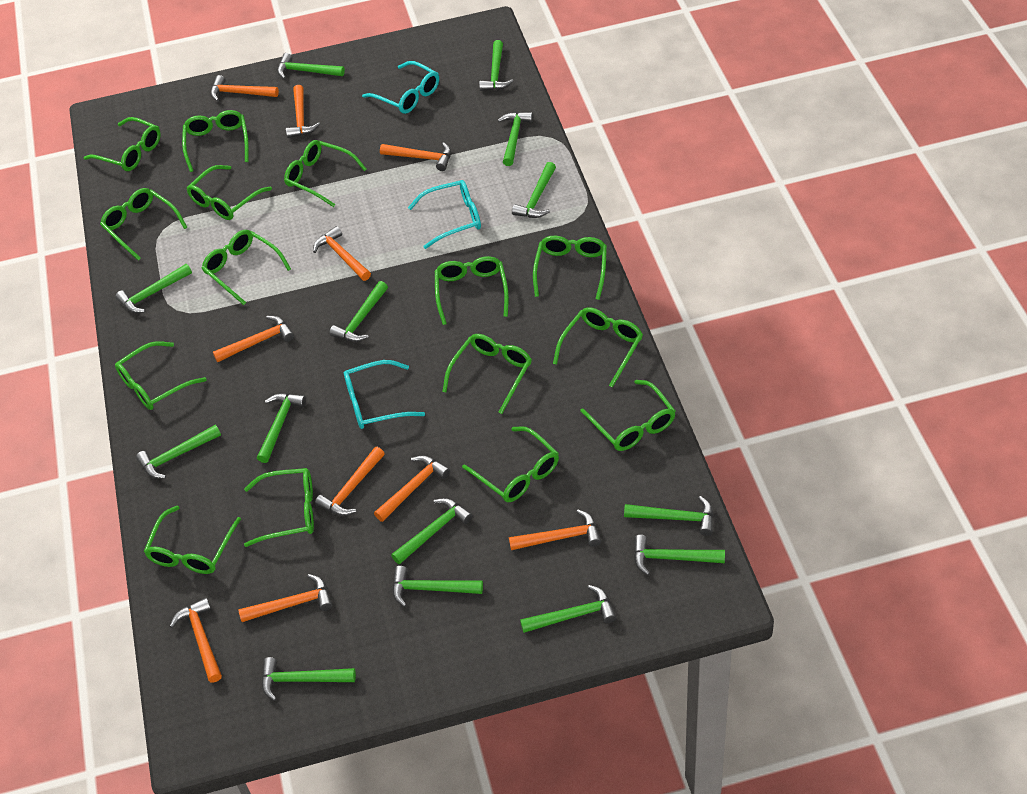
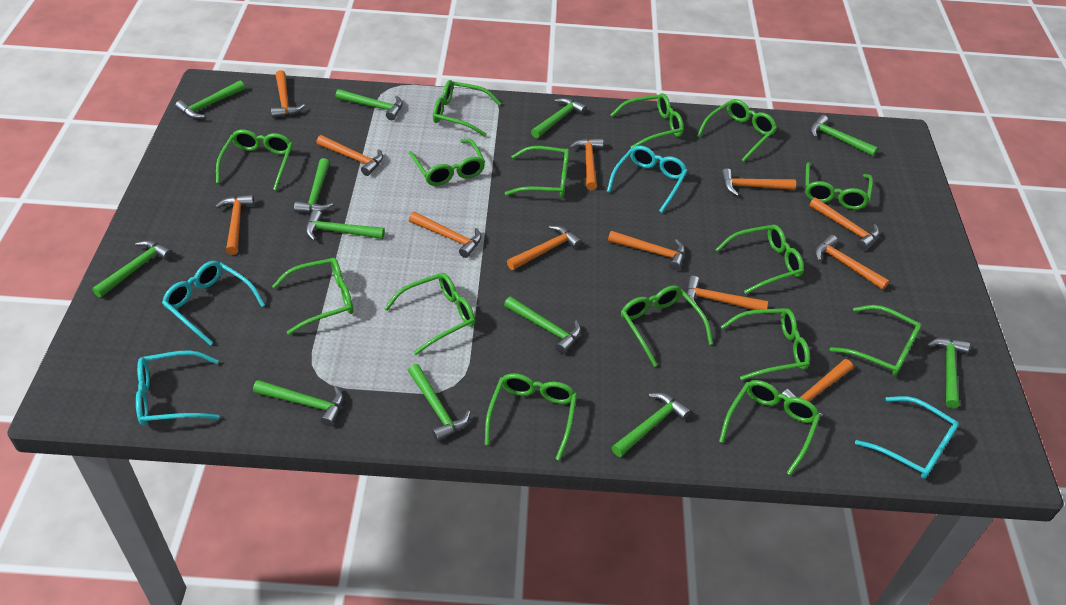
green hammer: [115,264,192,313] [136,425,221,479] [257,393,306,463] [262,657,356,701] [277,53,345,79] [329,281,388,342] [391,498,473,565] [392,566,483,607] [479,40,513,91] [498,112,533,166] [512,162,556,218] [520,585,616,633] [624,496,714,536] [634,535,725,575] = 14 -> [92,240,173,298] [175,80,245,119] [253,380,343,426] [294,158,333,213] [306,210,385,241] [336,89,403,120] [408,364,470,442] [504,296,581,354] [531,98,587,138] [612,393,691,457] [810,115,878,156] [927,338,970,408] = 12
orange hammer: [169,598,222,682] [211,75,279,102] [213,316,294,362] [238,574,333,622] [286,85,320,138] [313,226,371,281] [315,447,385,516] [374,455,450,522] [380,142,451,171] [509,510,601,550] = 10 -> [215,194,254,255] [271,70,305,118] [316,135,383,176] [409,212,481,258] [507,225,582,270] [569,138,603,190] [608,231,685,270] [686,276,768,310] [721,168,796,196] [780,359,853,417] [809,198,880,250] [815,235,890,290] = 12
turquoise glasses: [344,360,425,429] [362,61,439,114] [408,180,481,249] = 3 -> [136,350,219,425] [162,261,265,345] [607,146,688,213] [855,396,959,479] = 4

